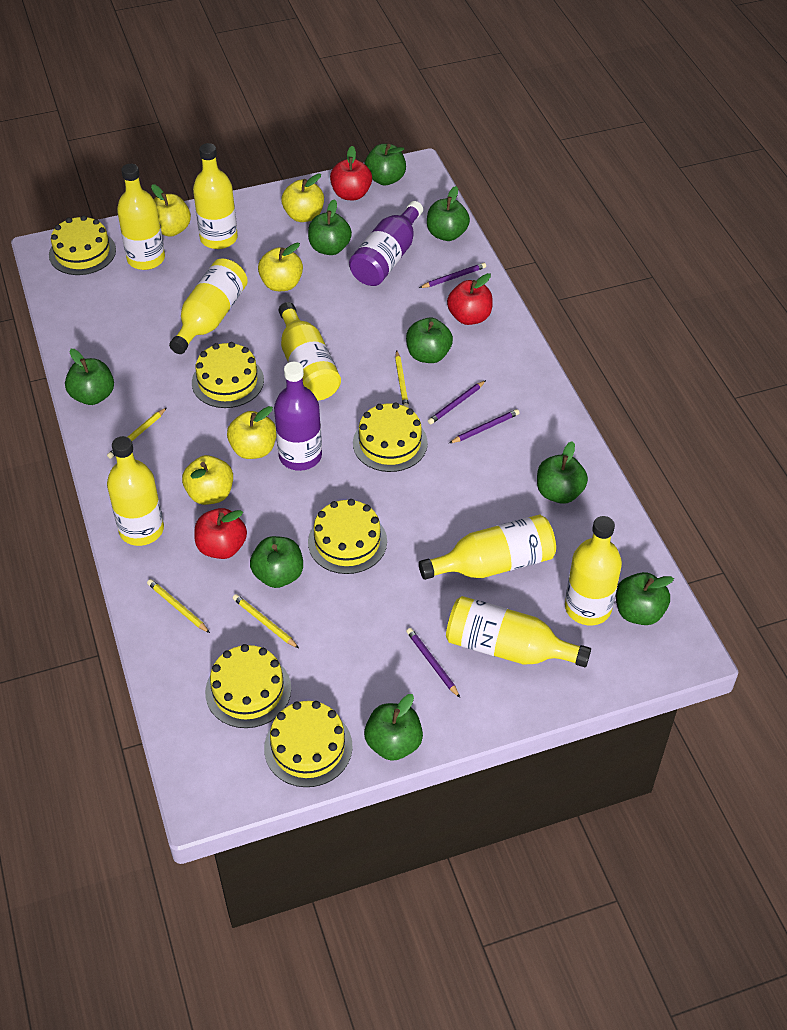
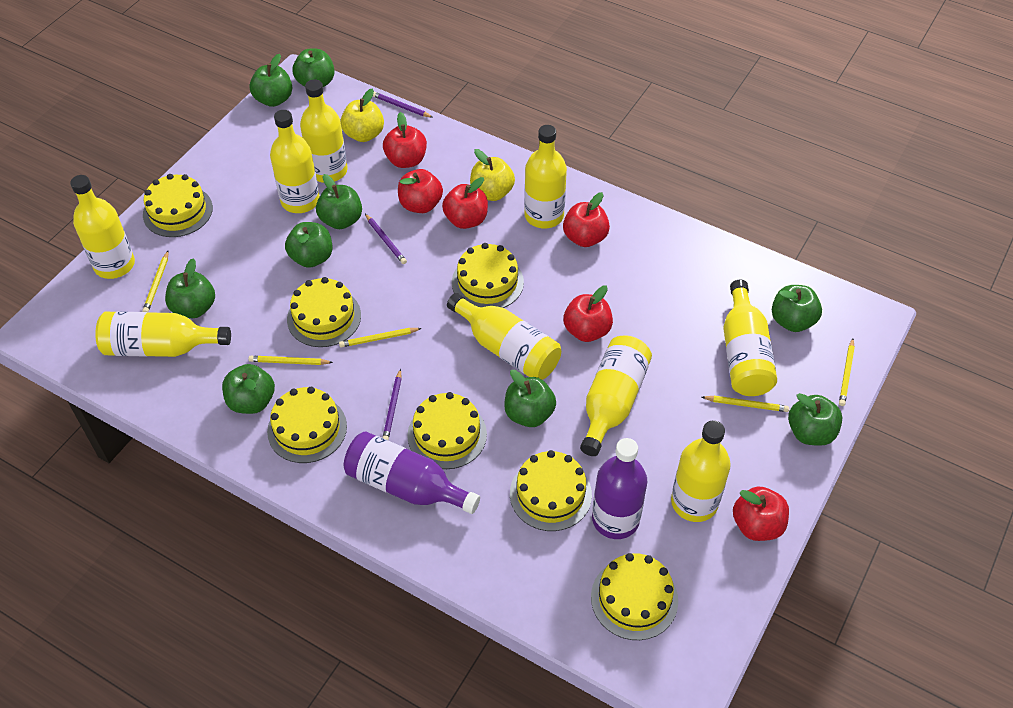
purple pencil: [406,628,460,698] [419,263,486,288] [428,380,486,424] [450,409,519,443] = 4 -> [365,214,407,264] [373,92,433,118] [383,369,402,440] = 3
red apple: [194,508,247,559] [330,146,372,200] [447,273,493,325] = 3 -> [383,112,427,168] [398,169,443,213] [442,177,488,229] [563,192,610,247] [563,286,613,342] [733,486,789,541] = 6
yellow apple: [151,184,191,237] [182,455,233,505] [227,406,276,459] [258,243,303,291] [281,174,324,222] = 5 -> [341,89,384,142] [470,149,515,201] = 2
yellow bottle: [107,436,164,546] [117,164,165,270] [169,258,248,354] [193,143,238,249] [279,302,341,401] [419,515,556,580] [446,596,591,667] [565,516,622,625] = 8 -> [70,175,135,279] [95,311,231,357] [270,110,320,213] [300,79,348,183] [447,293,561,380] [524,125,567,228] [580,336,652,456] [671,421,731,522] [723,280,777,396] = 9
yellow cake: [49,215,116,275] [192,342,264,408] [205,644,291,728] [264,701,353,787] [308,499,387,574] [353,402,428,472] = 6 -> [143,174,213,237] [267,387,347,463] [287,277,361,347] [407,392,487,469] [452,243,524,308] [510,450,592,531] [591,553,678,640] = 7
yellow pencil: [107,407,167,459] [147,579,210,633] [233,594,299,648] [395,350,409,408] = 4 -> [142,251,169,312] [248,356,333,365] [339,328,422,347] [702,396,789,412] [839,339,855,406] = 5

